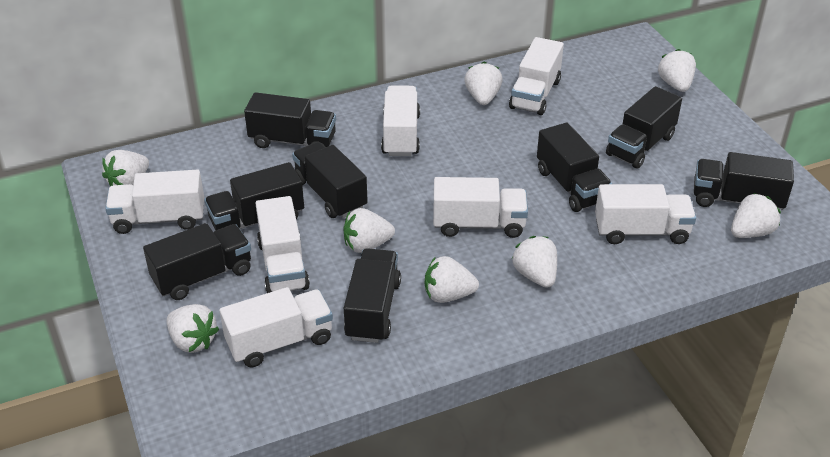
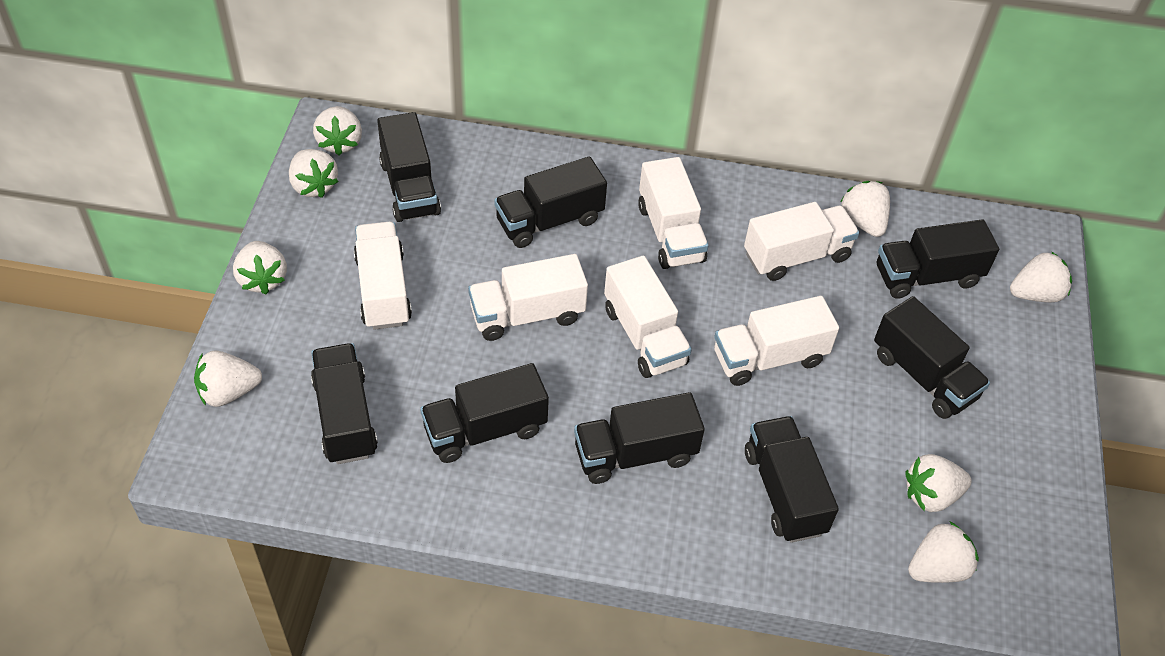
white truck: [105,170,204,234] [220,287,333,368] [255,196,310,293] [381,85,420,156] [433,177,528,238] [509,37,564,115] [595,184,696,244] = 7 -> [354,222,412,330] [468,254,588,341] [604,256,692,378] [638,157,709,269] [714,296,839,386] [744,202,859,281] = 6

